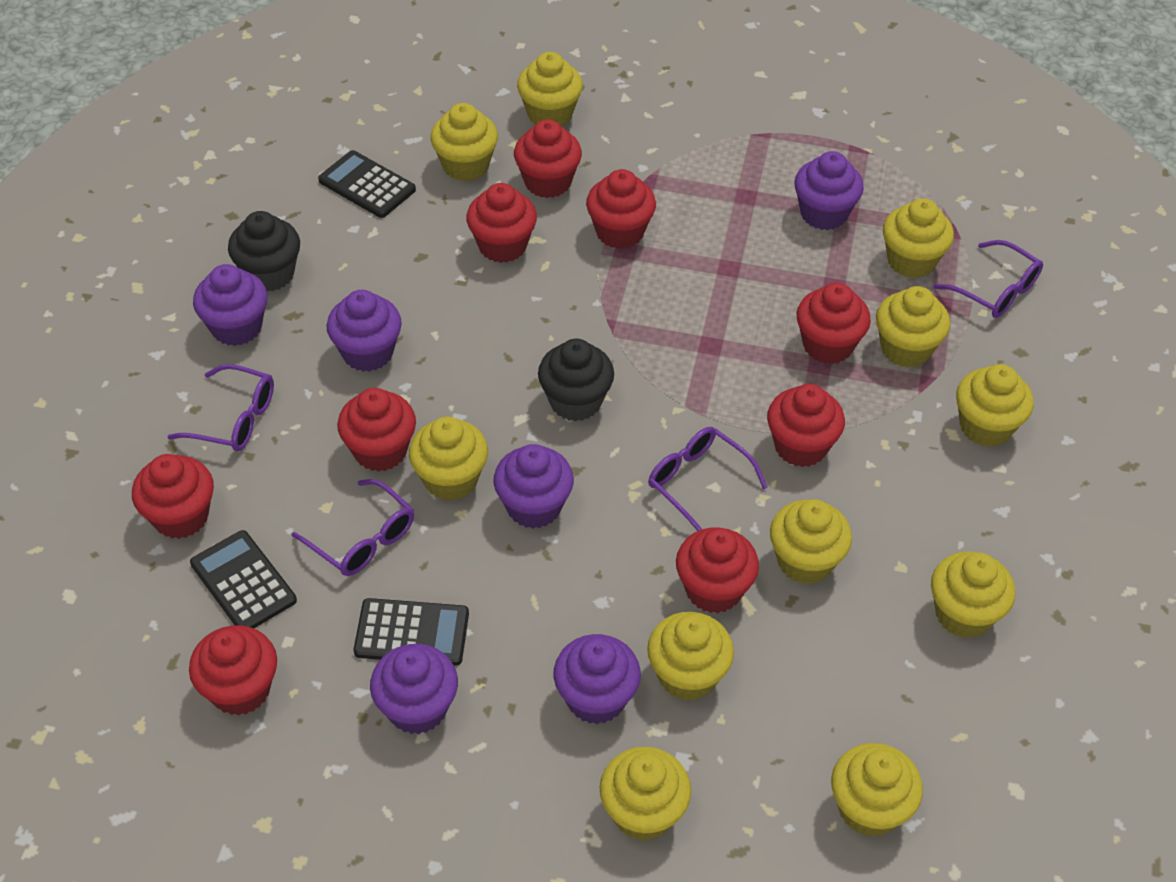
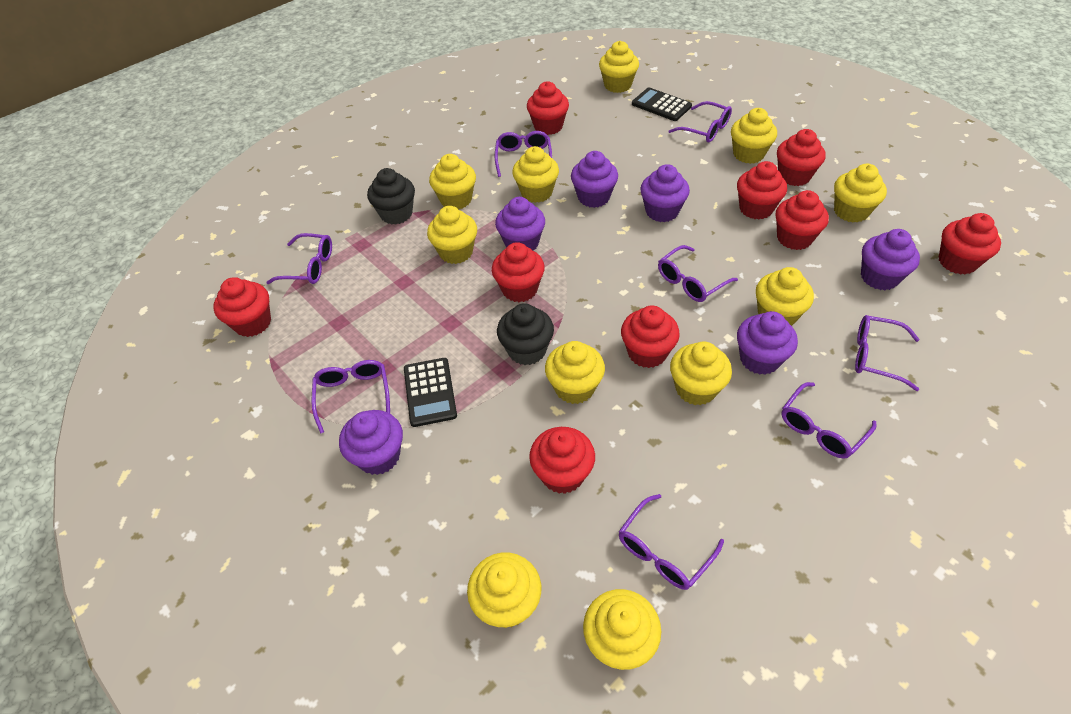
black calculator: [190,530,297,628] [318,150,416,218] [354,598,469,666] = 3 -> [404,358,457,427] [632,88,692,121] = 2
purple glasses: [167,364,274,451] [292,479,414,576] [648,427,768,531] [934,240,1043,318] = 4 -> [266,233,332,284] [311,360,390,434] [495,131,552,177] [619,494,724,590] [658,245,738,302] [668,101,732,143] [781,382,876,459] [855,315,919,391] = 8

